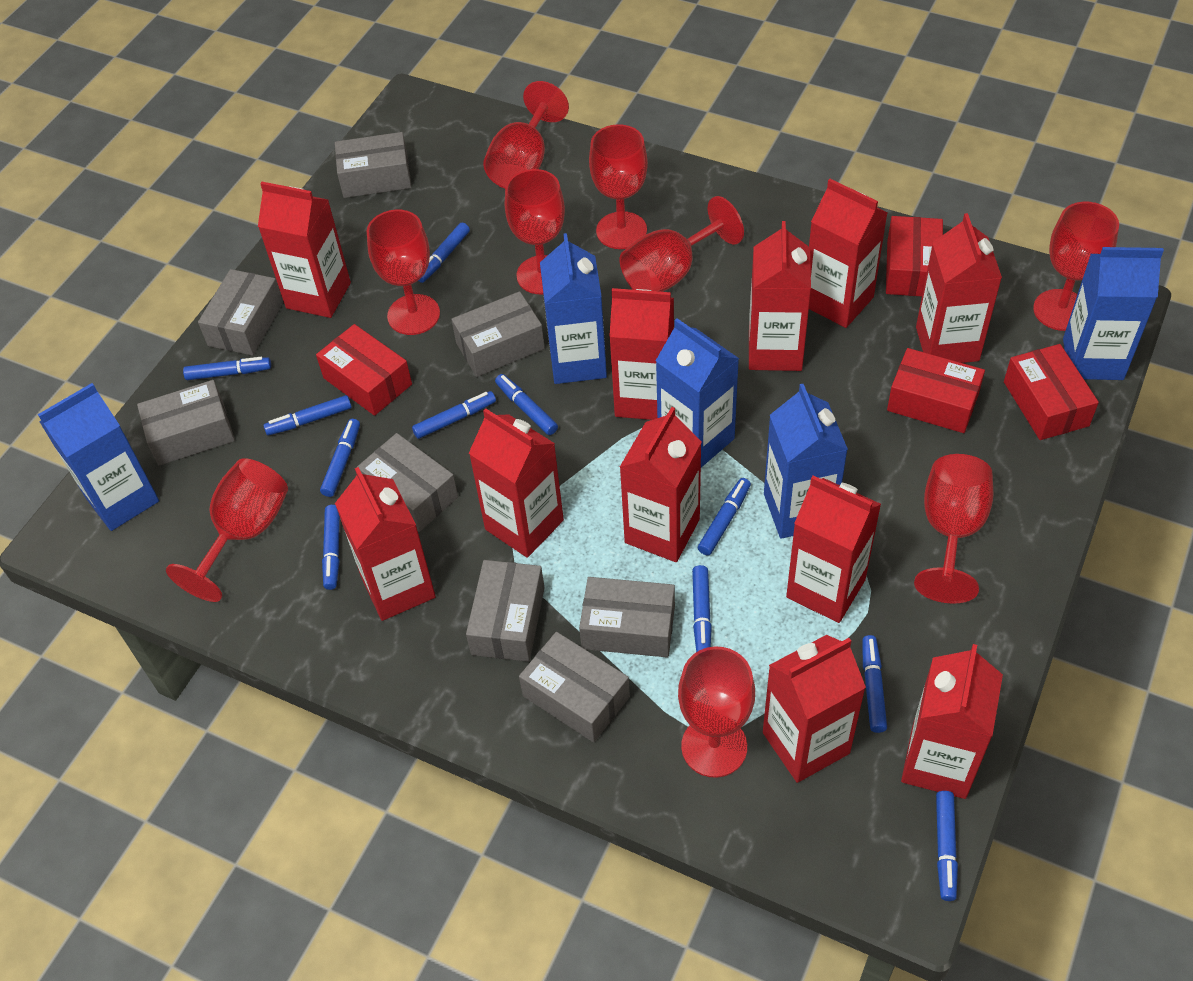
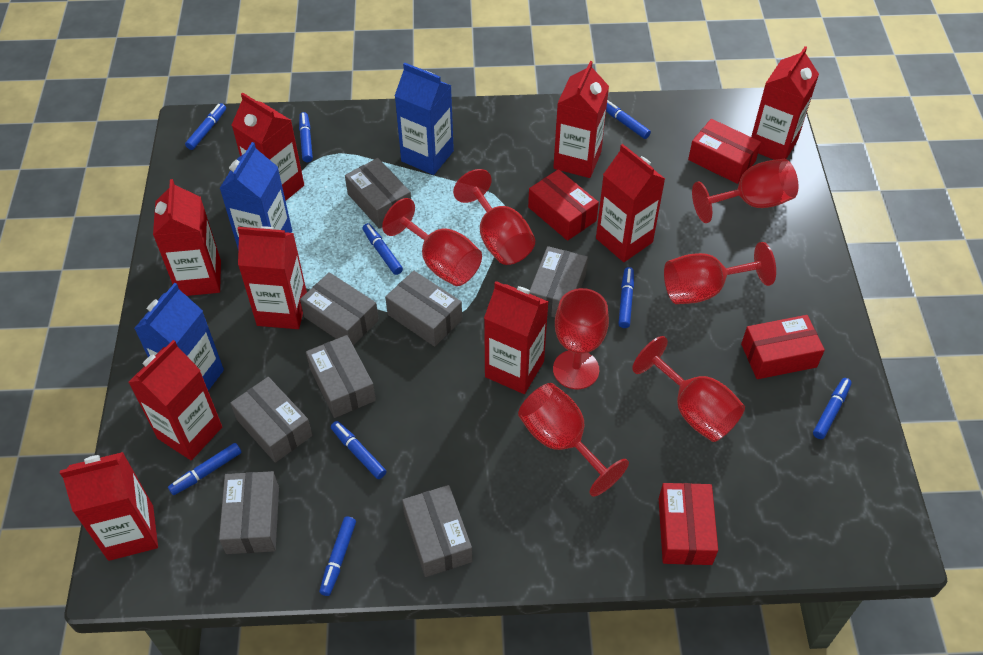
blue carton: [38,383,159,531] [540,233,607,384] [656,318,739,467] [764,384,848,539] [1063,247,1164,380] = 5 -> [134,283,224,391] [219,142,292,249] [395,63,454,175] = 3
blue marker: [183,357,271,380] [263,395,352,435] [320,419,360,497] [322,505,340,590] [412,391,496,439] [418,223,470,283] [495,374,558,435] [692,565,712,652] [698,478,751,555] [862,635,887,733] [936,791,958,901] = 11 -> [168,443,242,495] [185,103,226,150] [299,112,313,162] [319,516,356,596] [331,421,386,479] [363,223,403,275] [606,100,651,139] [618,267,634,328] [813,378,852,439] = 9
red carton: [258,182,351,318] [335,467,436,621] [469,409,564,558] [609,288,674,420] [620,407,702,562] [749,221,811,371] [763,635,866,783] [786,476,881,623] [809,179,888,328] [901,644,1003,799] [916,213,1002,363] = 11 -> [60,452,158,561] [128,340,222,460] [153,179,221,296] [232,93,304,201] [237,227,307,329] [484,281,548,394] [553,61,609,178] [596,144,665,262] [751,46,819,160] = 9
red goblet: [166,458,288,602] [367,210,440,335] [483,81,569,189] [505,169,565,294] [589,124,648,249] [620,196,744,292] [678,646,755,778] [914,454,993,604] [1033,202,1119,331] = 9 -> [382,198,482,286] [453,169,535,265] [518,383,629,497] [553,288,609,389] [632,336,745,442] [664,242,776,304] [692,159,798,223] = 7

